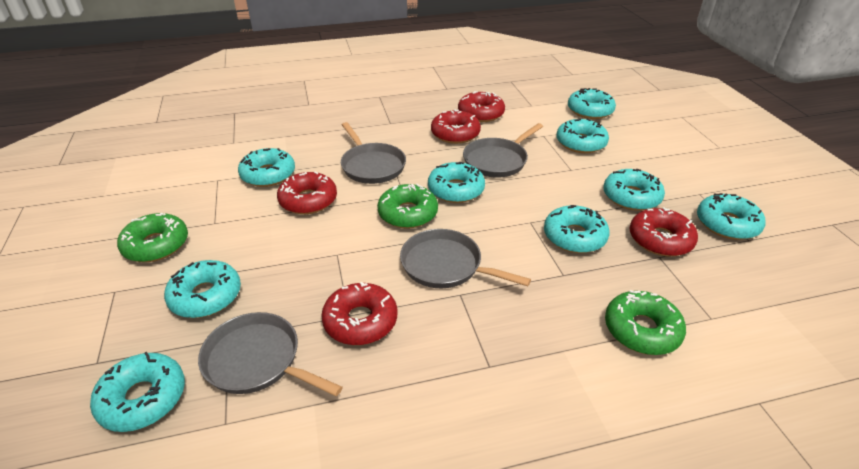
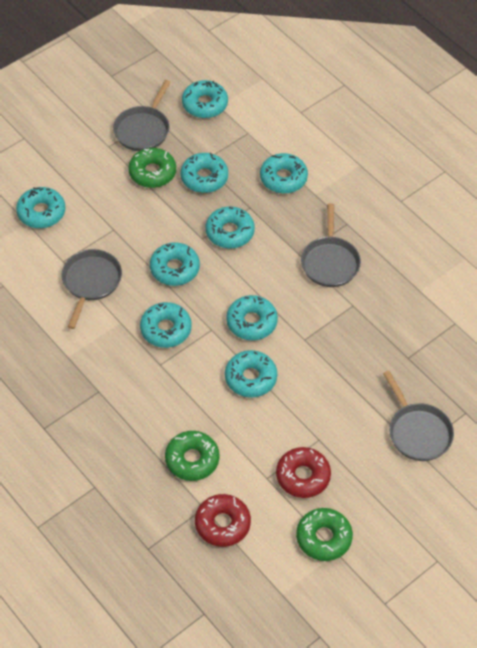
red donut: [277,171,337,214] [321,282,397,345] [431,109,481,144] [458,91,505,122] [630,207,698,256] = 5 -> [195,494,251,547] [276,447,331,498] = 2

